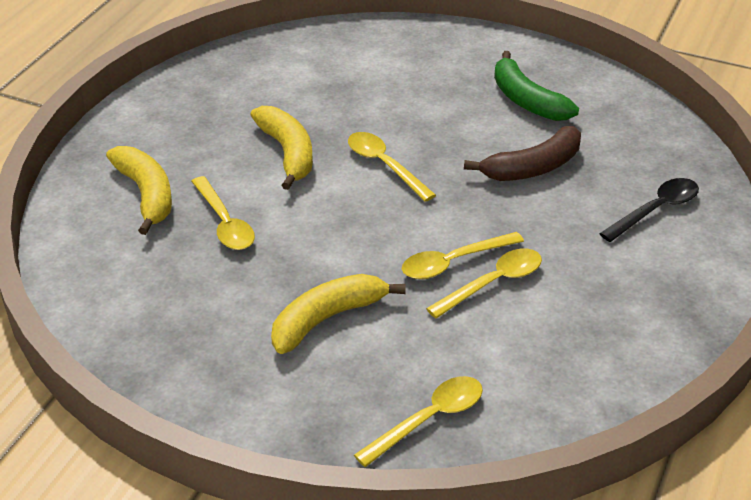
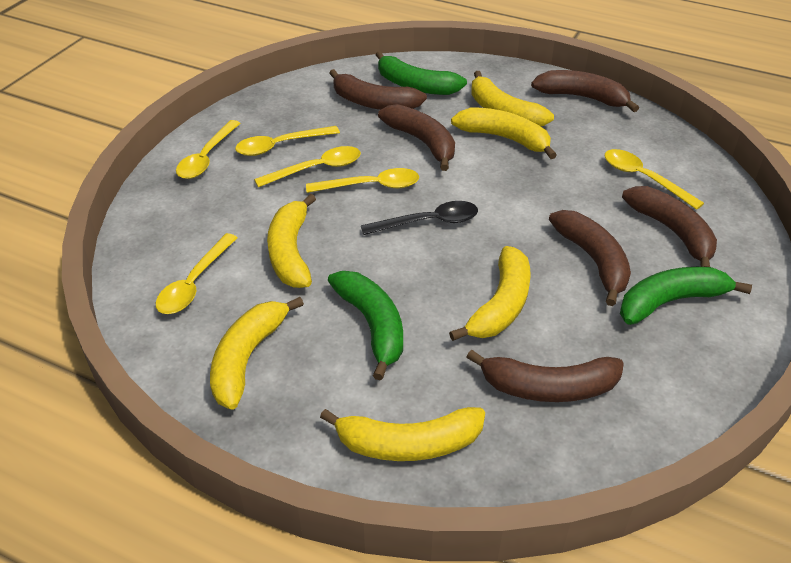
brown banana: [464,126,581,181] = 1 -> [329,69,427,110] [378,104,455,171] [467,350,624,402] [531,70,639,112] [549,210,631,306] [622,186,717,267] = 6
green banana: [494,51,579,121] = 1 -> [328,271,403,380] [376,51,467,95] [620,267,752,325] = 3
yellow banana: [106,146,172,235] [250,106,313,190] [271,274,406,354] = 3 -> [210,297,304,410] [267,194,316,288] [320,407,485,461] [449,246,531,341] [451,108,557,159] [471,71,554,127] = 6
yellow spoon: [191,176,255,250] [348,132,436,202] [354,376,483,467] [402,232,524,279] [426,248,542,318] = 5 -> [156,233,238,314] [176,120,241,179] [235,126,340,156] [254,146,361,187] [306,168,419,193] [605,149,704,210] = 6

